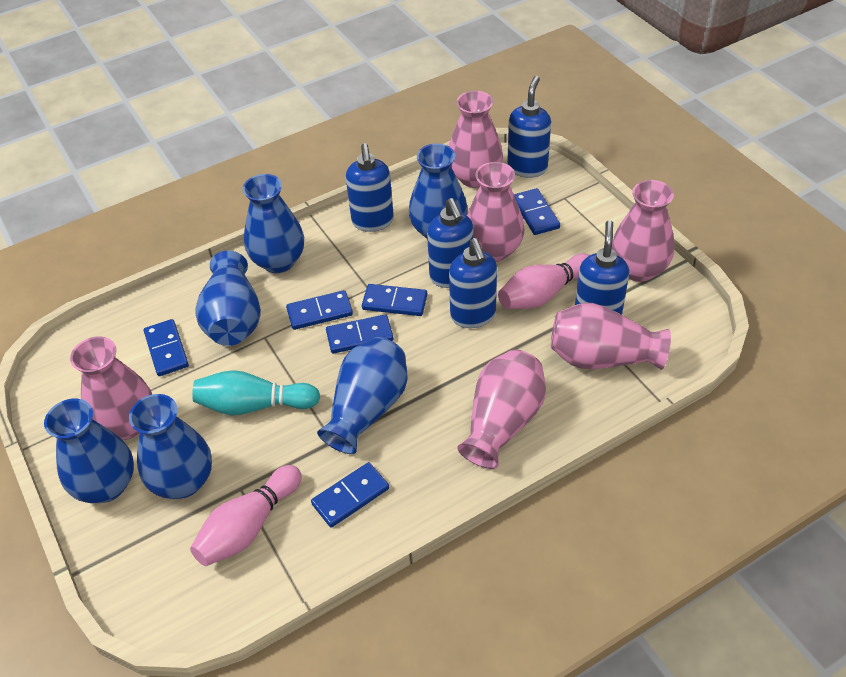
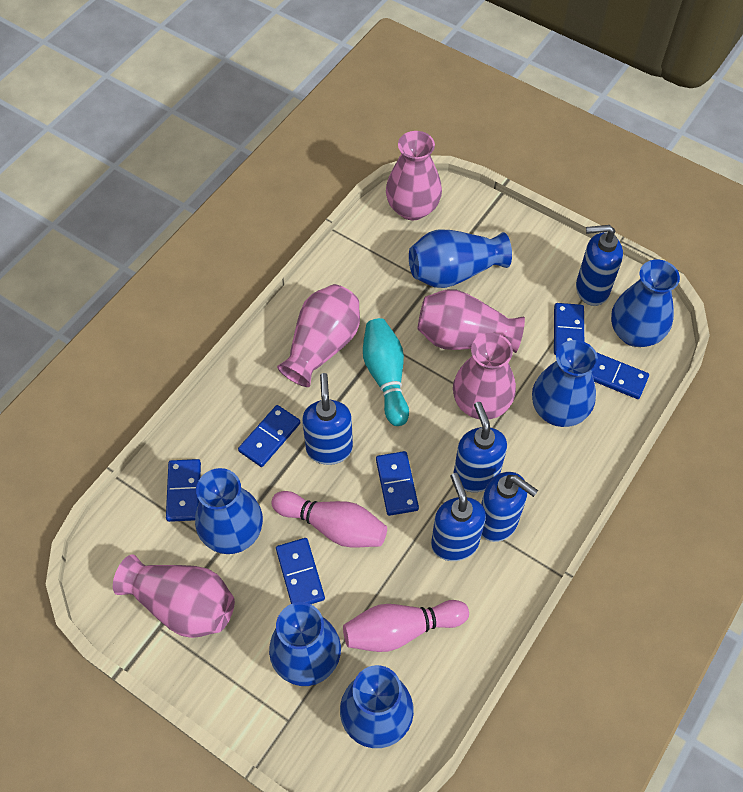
pink vase: [70,336,152,440] [449,91,503,188] [457,349,546,469] [467,162,524,262] [551,303,671,370] [612,180,674,282] = 6 -> [113,554,235,638] [277,284,360,387] [386,131,442,221] [417,289,525,353] [453,333,516,419] = 5

